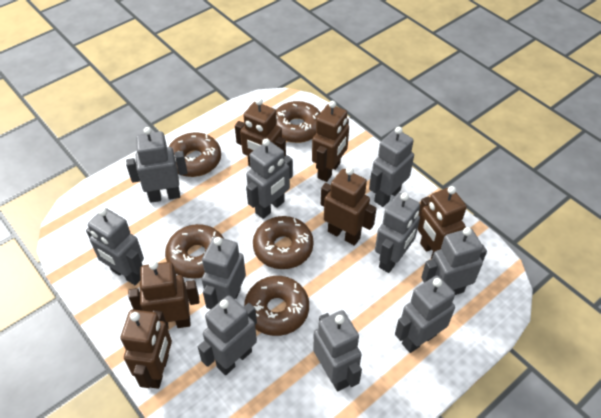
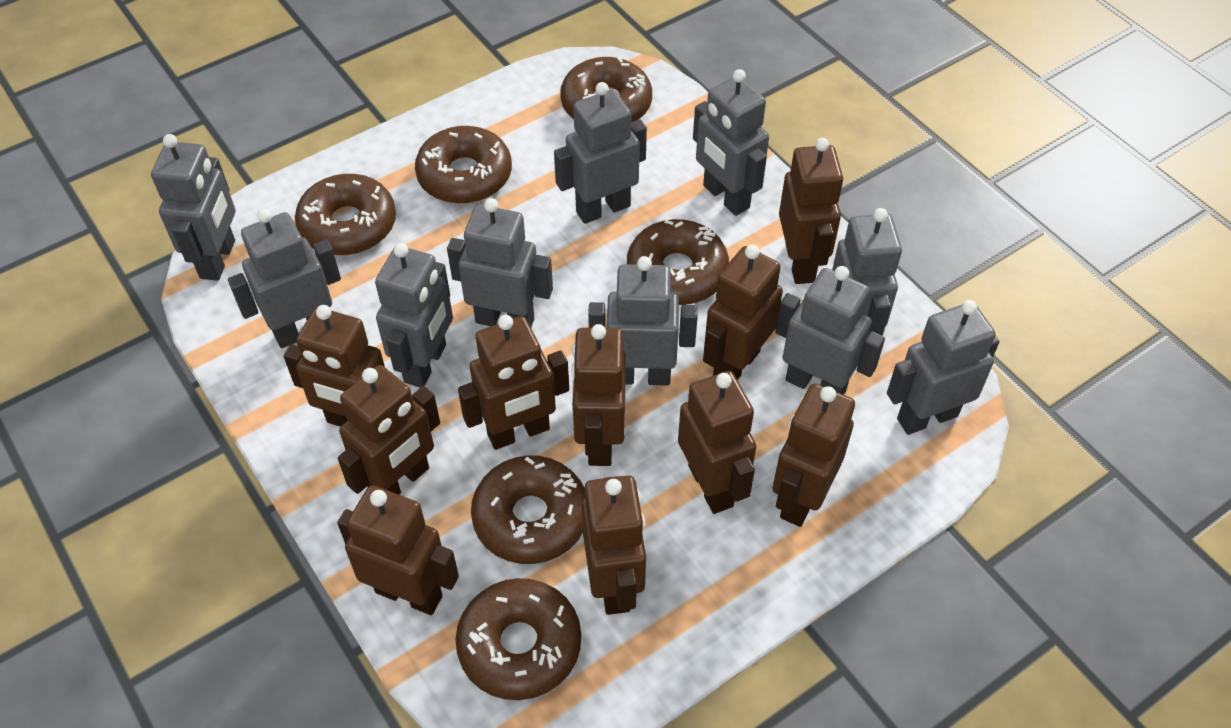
brown donut: [165,224,224,279] [169,133,221,177] [244,276,309,336] [253,216,314,269] [276,101,320,143] = 5 -> [295,174,396,255] [415,126,512,204] [456,578,581,700] [471,455,585,564] [560,57,652,122] [627,219,729,305] = 6
brown robot: [120,310,172,389] [128,261,199,328] [235,98,286,167] [312,101,349,182] [321,167,377,246] [418,186,467,259] = 6 -> [283,305,385,427] [337,485,459,615] [338,365,440,495] [458,315,569,450] [571,324,626,466] [582,475,646,615] [678,371,756,514] [703,245,783,380] [773,384,855,527] [779,138,843,284] = 10

